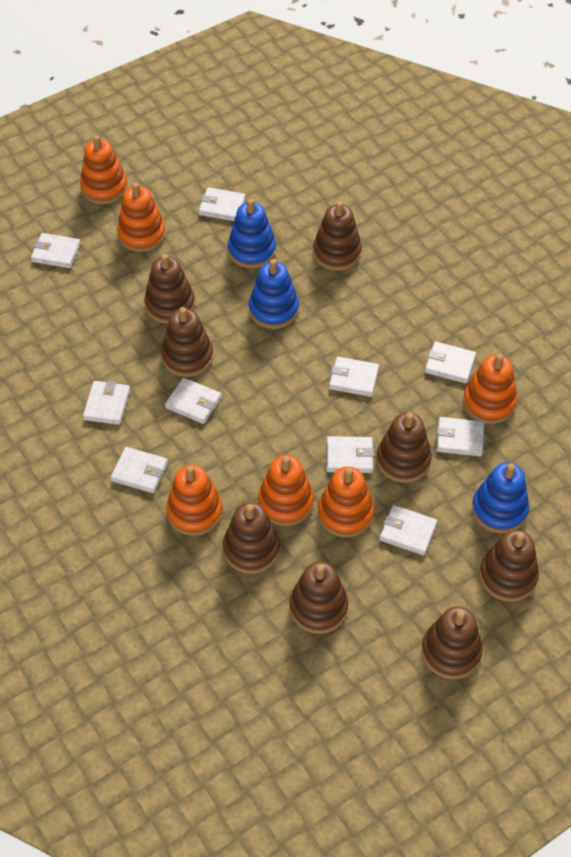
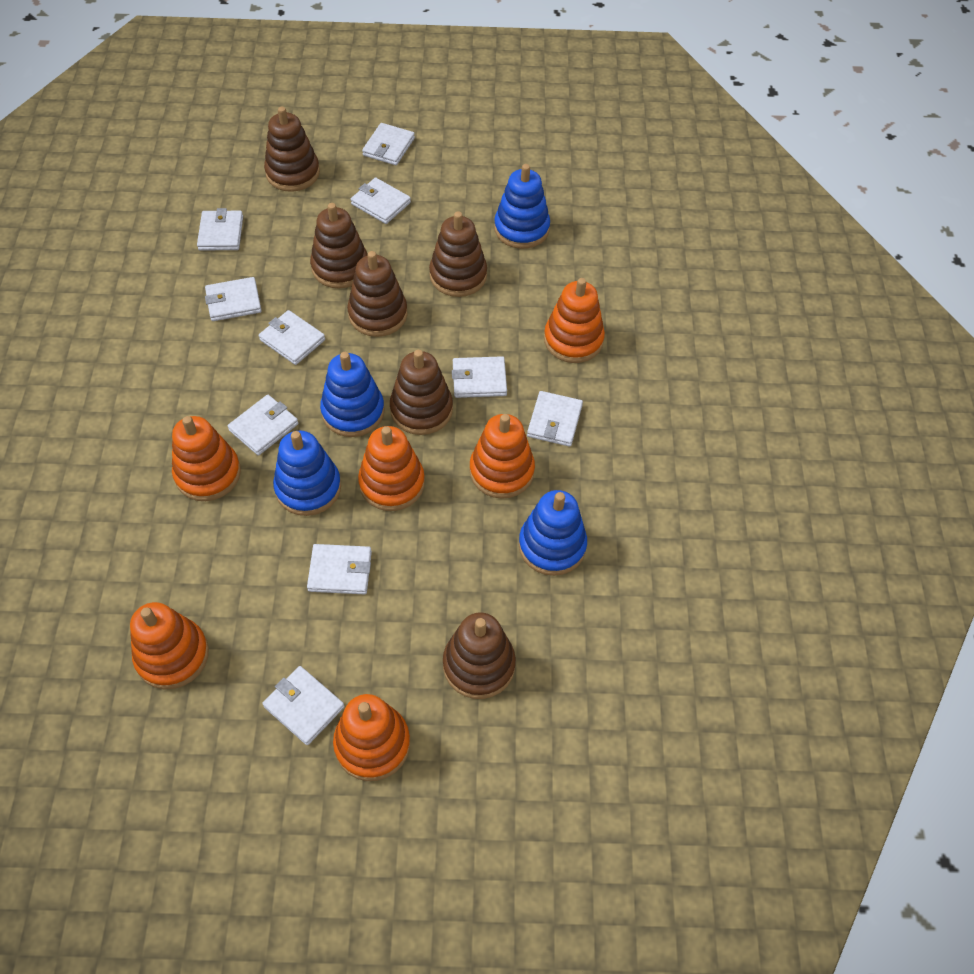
blue stacking toy: [228,199,276,268] [249,259,299,329] [472,462,529,533] = 3 -> [273,431,341,516] [320,352,385,437] [494,164,550,249] [519,490,587,576] = 4
brown stacking toy: [144,254,195,324] [161,307,213,377] [223,502,280,574] [289,561,348,634] [313,201,362,271] [377,412,432,483] [421,606,483,679] [479,530,539,602] = 8 -> [264,107,320,192] [310,203,368,288] [347,251,408,337] [390,350,453,435] [429,211,487,297] [443,612,516,699] = 6

